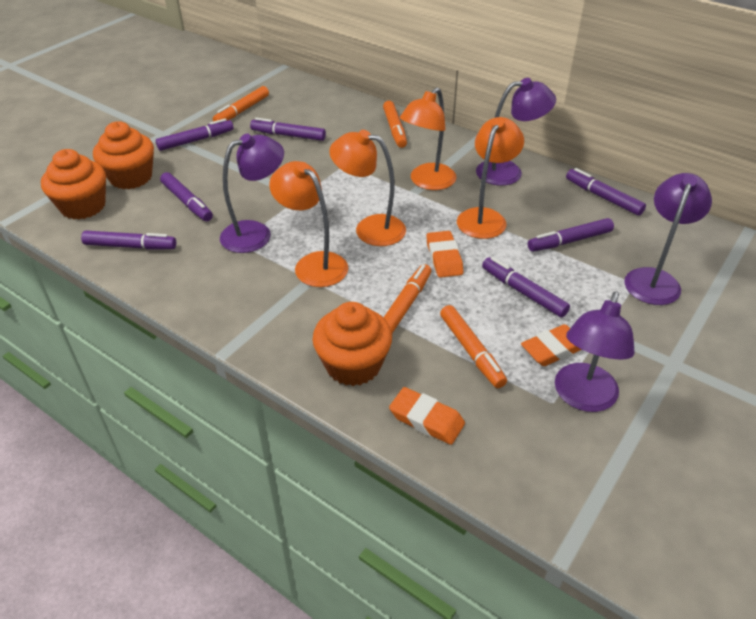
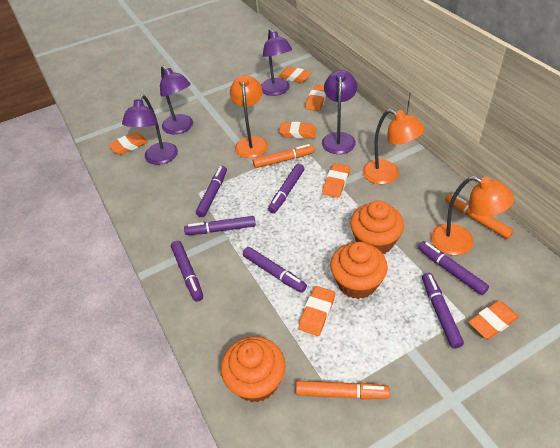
orange eraser: [389,387,465,445] [426,231,463,278] [521,324,582,366] = 3 -> [108,132,148,155] [279,67,312,83] [279,122,317,139] [298,286,335,336] [305,85,327,111] [322,163,350,198] [468,301,519,339] = 7
orange lamp: [269,161,348,287] [329,130,406,246] [400,87,457,190] [457,117,524,239] = 4 -> [230,75,268,158] [362,109,424,185] [431,176,514,255] = 3
orange marker: [213,86,269,122] [383,101,407,148] [383,264,431,333] [440,305,507,388] = 4 -> [253,144,315,168] [296,381,390,399] [445,194,514,239] = 3

